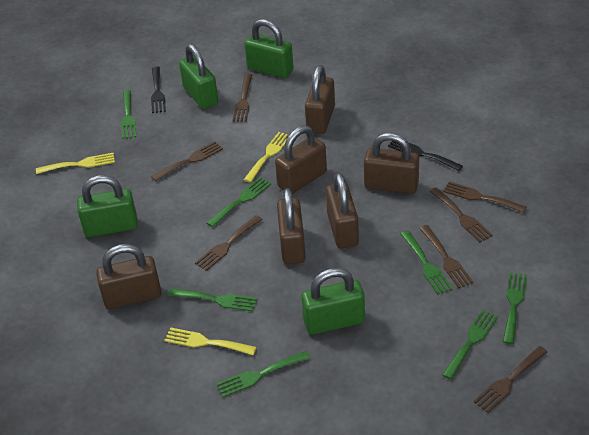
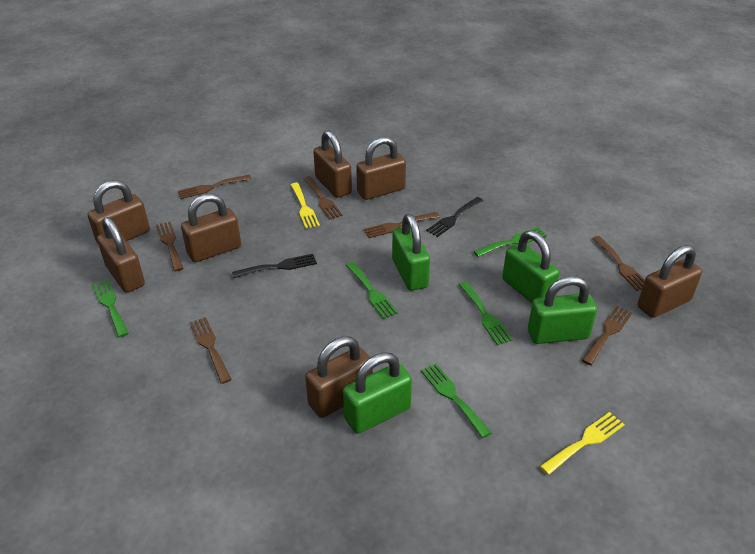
brown padlock: [96,244,162,309] [275,125,327,194] [277,188,306,264] [305,65,335,134] [326,173,359,248] [364,133,419,194] = 6 -> [88,180,150,243] [97,217,145,293] [181,194,241,262] [305,336,373,418] [313,130,352,198] [356,137,406,200] [638,245,702,318] = 7
green fork: [121,90,136,139] [168,288,258,311] [207,177,271,227] [216,351,310,397] [401,231,453,295] [442,310,498,380] [503,272,527,344] = 7 -> [92,280,129,338] [346,262,398,319] [421,364,491,438] [459,282,513,345] [473,227,547,257] = 5
yellow fork: [36,153,115,174] [164,328,257,355] [244,132,288,183] = 3 -> [291,183,320,229] [540,412,625,475] = 2

